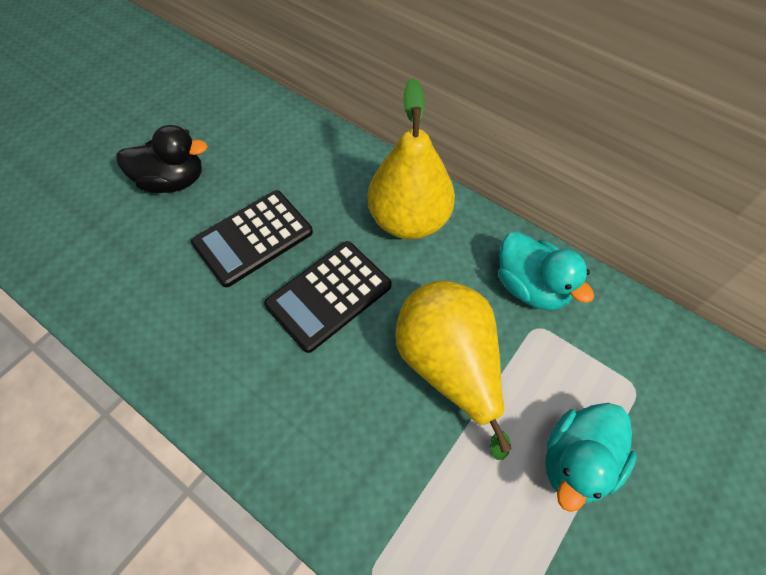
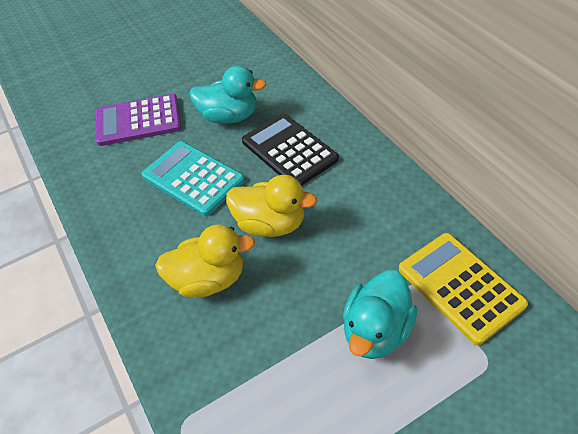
black calculator: [191,190,313,287] [264,241,392,353] = 2 -> [242,113,339,185] = 1
black duck: [116,125,208,193] = 1 -> none = 0
purple calculator: none = 0 -> [96,94,181,146] = 1
turquoise calculator: none = 0 -> [142,141,245,216] = 1
yellow calculator: none = 0 -> [399,233,528,345] = 1
yellow duck: none = 0 -> [155,224,255,298] [226,175,317,237] = 2
yellow pear: [368,78,455,239] [395,280,511,460] = 2 -> none = 0

